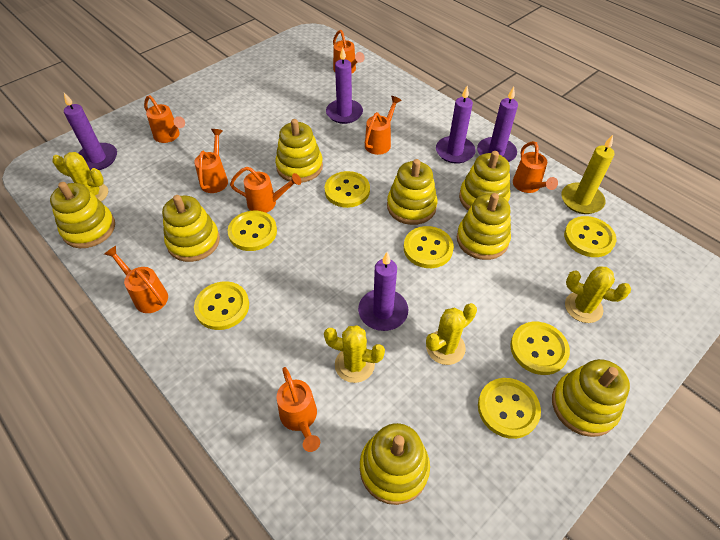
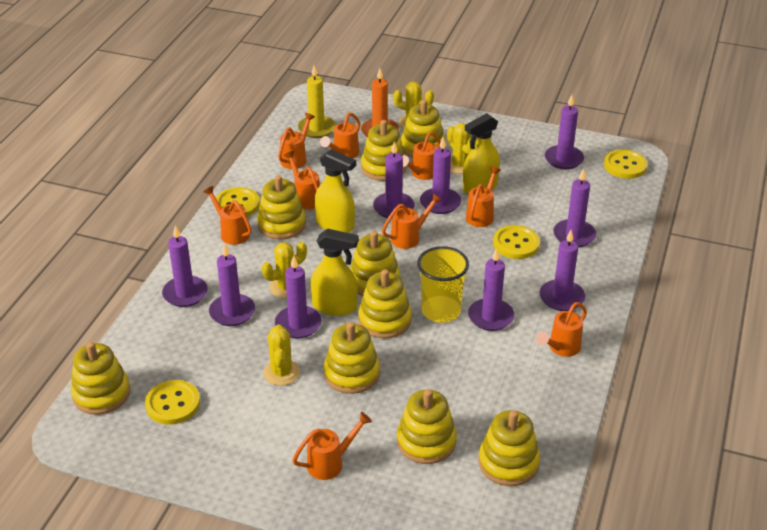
orange candle: none = 0 -> [361,68,399,138] = 1
orange watering can: [104,246,168,313] [144,95,185,143] [194,129,228,193] [230,167,301,213] [277,367,320,452] [333,30,365,74] [365,96,401,155] [513,141,558,193] = 8 -> [203,186,251,245] [278,113,315,169] [284,151,320,210] [292,412,372,480] [320,112,360,158] [382,193,442,249] [402,132,440,180] [466,166,501,227] [536,302,587,357] = 9
purple candle: [64,93,117,171] [326,47,363,124] [358,252,408,331] [436,86,476,164] [477,87,518,162] = 5 -> [162,226,208,307] [209,243,255,326] [275,256,321,338] [373,141,415,218] [420,138,461,214] [468,248,514,331] [539,230,585,311] [545,95,584,169] [553,168,596,247] = 9
yellow button: [194,281,249,330] [228,211,277,251] [325,171,370,208] [404,226,454,268] [478,378,541,439] [510,322,570,375] [564,216,616,257] = 7 -> [145,380,200,424] [216,187,260,217] [493,225,540,259] [604,149,648,179] = 4
yellow cup: none = 0 -> [417,246,469,323] = 1
yellow spray bottle: none = 0 -> [311,229,359,316] [315,149,356,233] [463,113,500,195] = 3
yellow stacking toy: [50,182,115,248] [162,195,220,262] [275,119,323,183] [360,423,430,505] [387,159,437,225] [457,193,511,260] [459,151,510,210] [552,359,630,437] = 8 -> [71,342,130,415] [257,175,306,239] [324,322,380,394] [350,231,400,296] [358,269,412,338] [361,120,407,181] [397,389,457,464] [401,100,446,158] [478,410,540,486] = 9

